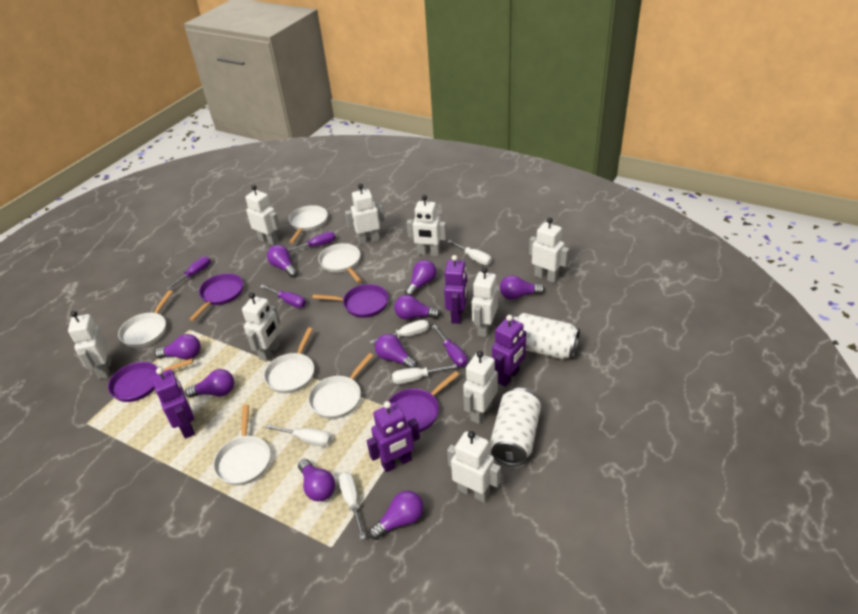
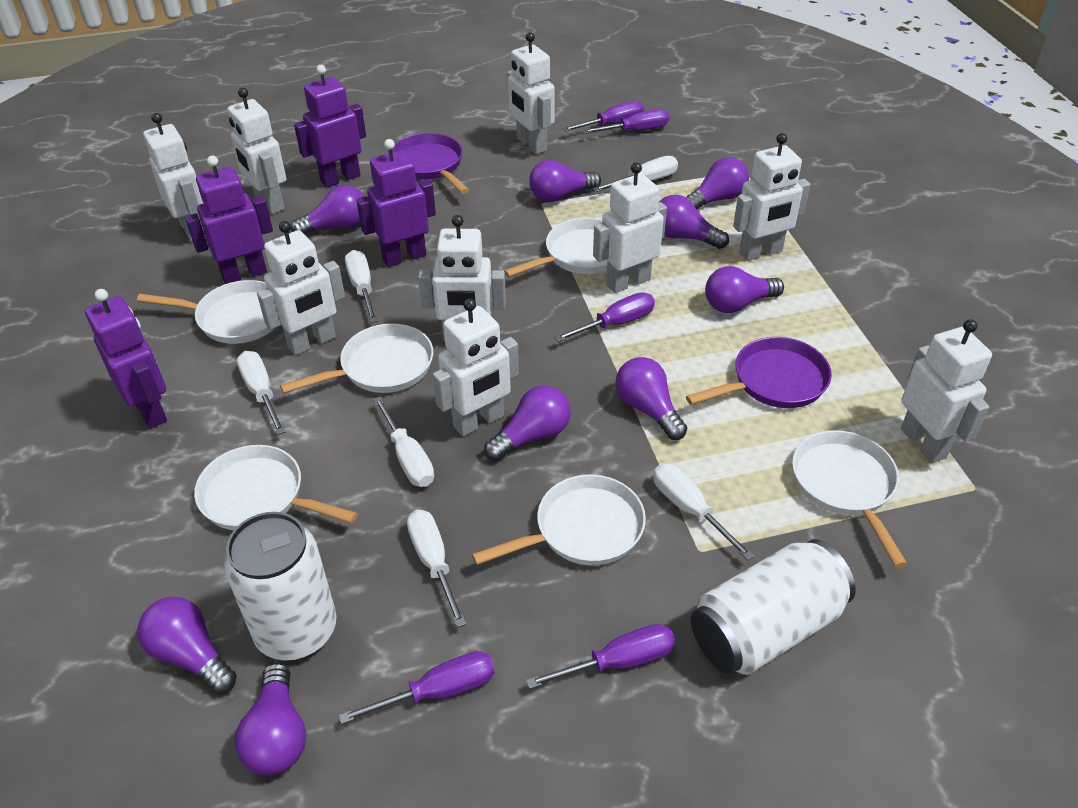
purple pan: [108,358,193,402] [189,273,243,321] [312,284,389,318] [388,371,460,432] = 4 -> [392,133,469,194] [686,337,832,408] = 2
purple screwdriver: [166,256,211,290] [260,285,306,308] [288,232,336,252] [432,325,467,367] = 4 -> [339,651,495,724] [526,624,675,689] [554,293,655,342] [562,101,644,132] [582,109,669,134] = 5
white screwdriver: [265,424,331,446] [338,472,366,540] [370,320,429,344] [392,364,457,384] [447,240,492,265] = 5 -> [237,351,285,435] [345,250,378,323] [373,396,434,487] [407,510,466,628] [592,156,678,192] [653,463,754,561] = 6

